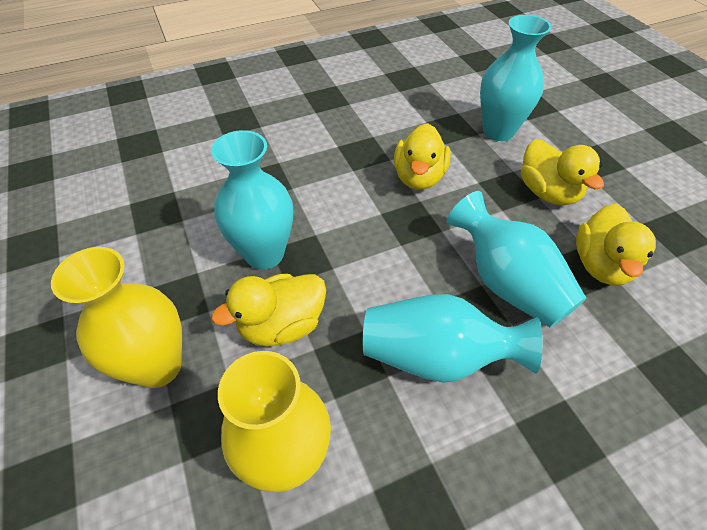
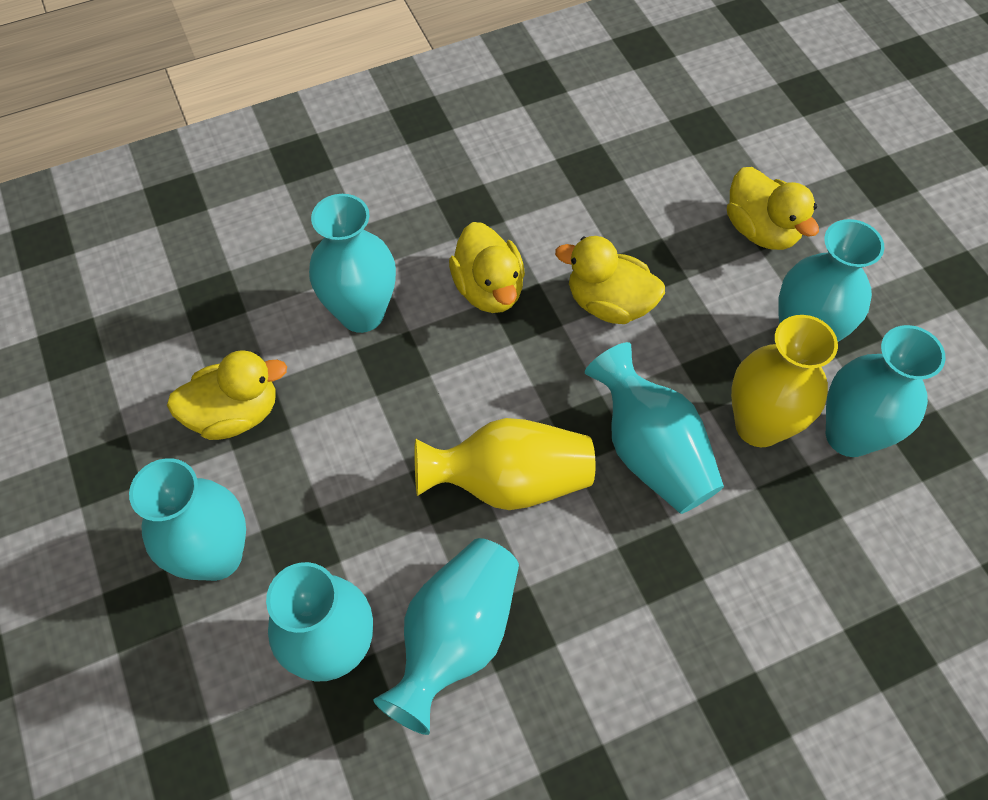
turquoise vase: [211,130,293,270] [363,294,543,383] [447,191,586,328] [480,15,552,141] = 4 -> [129,458,246,581] [266,562,373,682] [309,194,396,333] [374,538,519,735] [585,342,724,514] [779,219,884,342] [826,325,946,457] = 7

